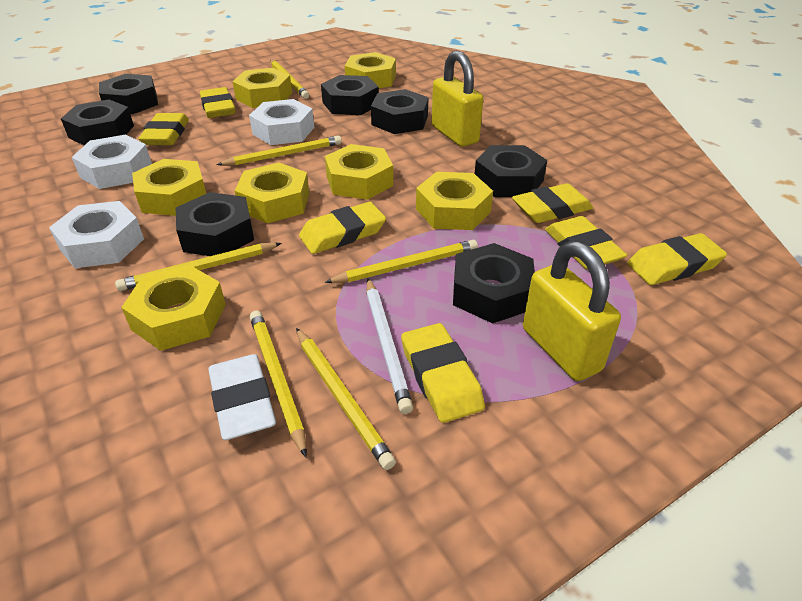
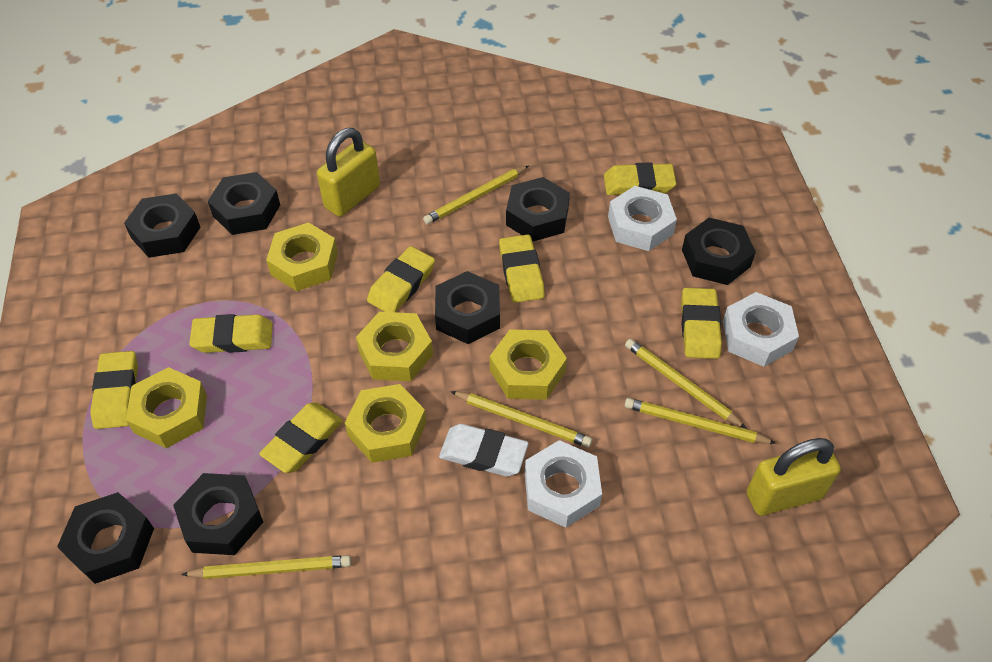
white pencil: [366,278,413,414] = 1 -> none = 0
yellow nut: [121,265,226,351] [132,159,206,216] [232,68,292,108] [235,162,309,223] [325,144,393,200] [345,52,396,88] [416,172,493,230] = 7 -> [126,367,207,448] [266,222,338,291] [345,384,426,463] [356,312,433,381] [490,330,567,400] = 5
yellow pencil: [115,243,282,291] [217,136,342,166] [250,311,307,457] [270,60,309,99] [296,328,396,470] [325,240,478,283] = 6 -> [181,555,351,579] [423,166,529,224] [450,391,592,447] [625,339,747,429] [625,398,776,444] = 5

